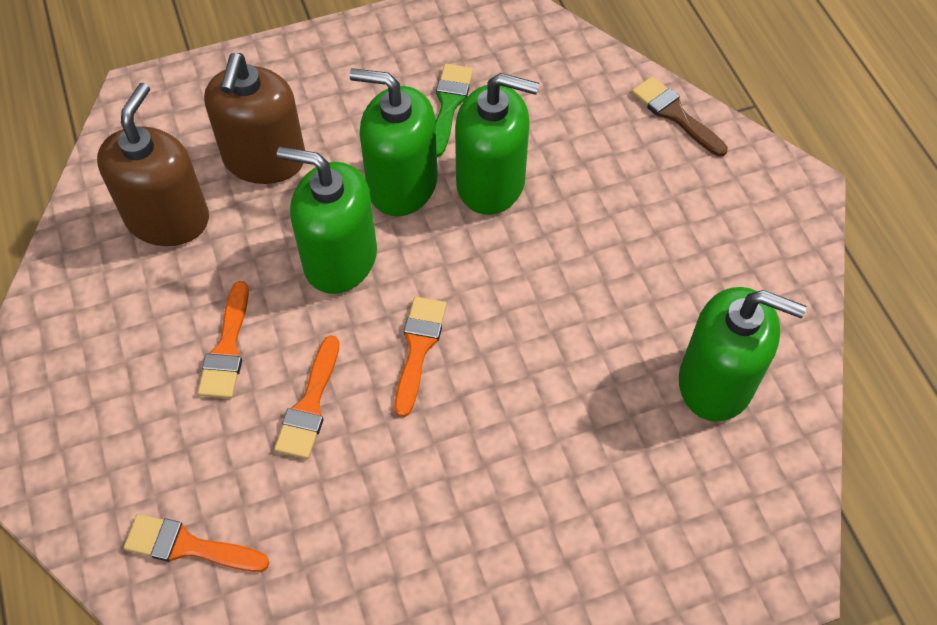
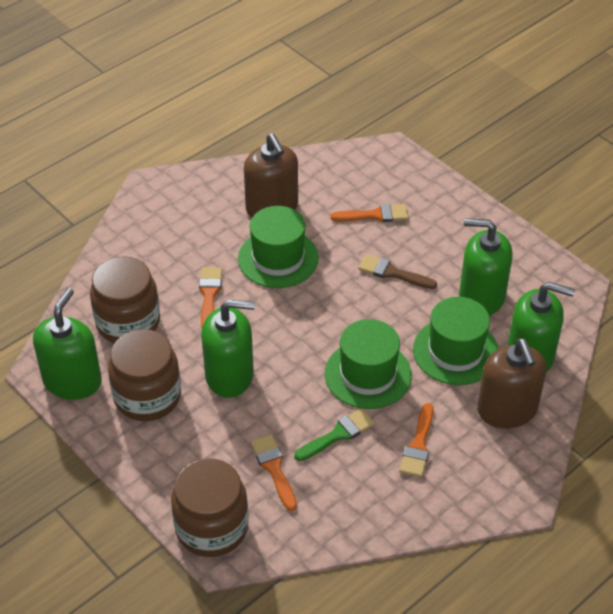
brown jar: none = 0 -> [90,256,160,343] [108,329,181,421] [171,458,249,557] = 3
green hat: none = 0 -> [238,206,319,288] [325,319,412,409] [413,297,498,385] = 3

